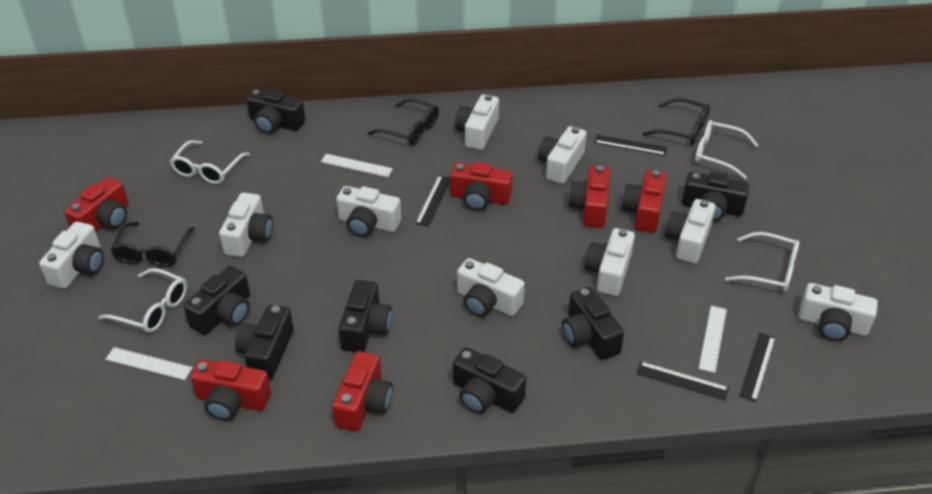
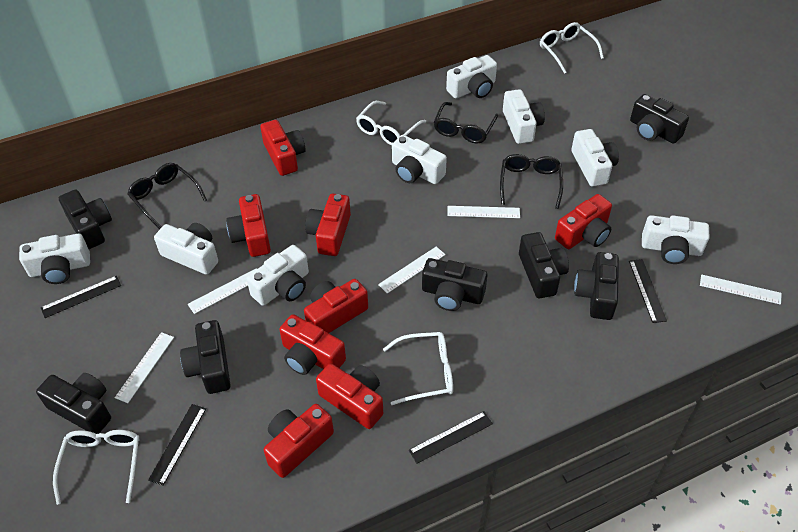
red camera: [64,177,128,232] [191,359,271,420] [332,351,393,432] [450,162,513,211] [568,166,611,228] [622,170,667,233] = 6 -> [226,194,271,257] [260,120,306,176] [264,404,334,478] [279,314,346,375] [304,279,368,333] [305,194,351,256] [316,363,383,429] [555,194,612,249] = 8
white camera: [39,221,104,289] [219,192,273,257] [336,186,401,237] [455,94,499,150] [457,258,525,317] [538,126,587,184] [585,228,635,296] [665,199,716,264] [799,283,878,341] = 9 -> [19,234,90,284] [154,223,218,275] [247,245,309,306] [392,135,447,184] [446,55,497,99] [503,89,545,144] [571,129,619,187] [642,215,710,264] = 8
white ruler: [105,347,193,380] [321,154,393,177] [699,306,727,373] = 3 -> [115,332,174,403] [188,268,257,314] [378,246,445,294] [447,206,520,218] [700,274,782,305] = 5

